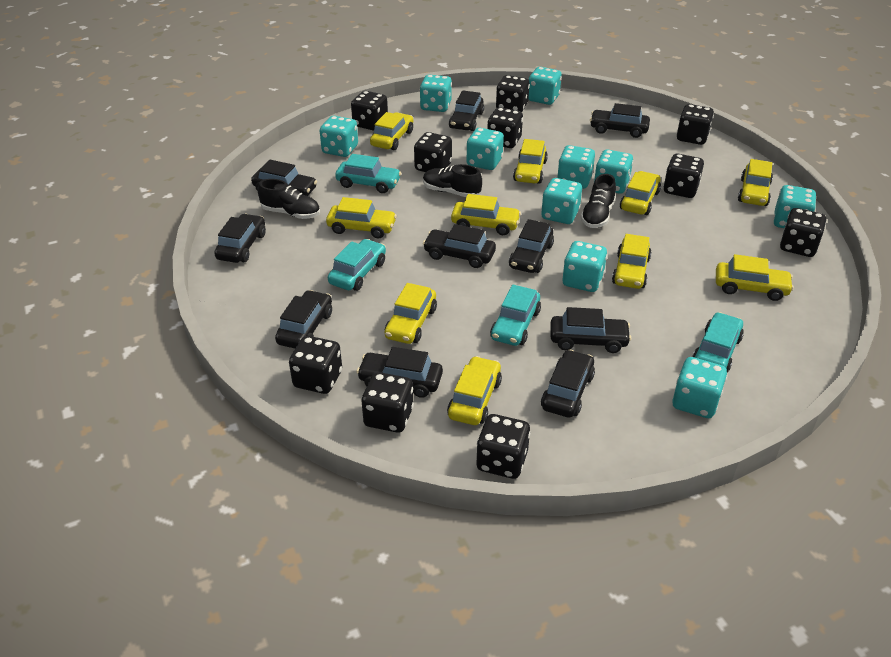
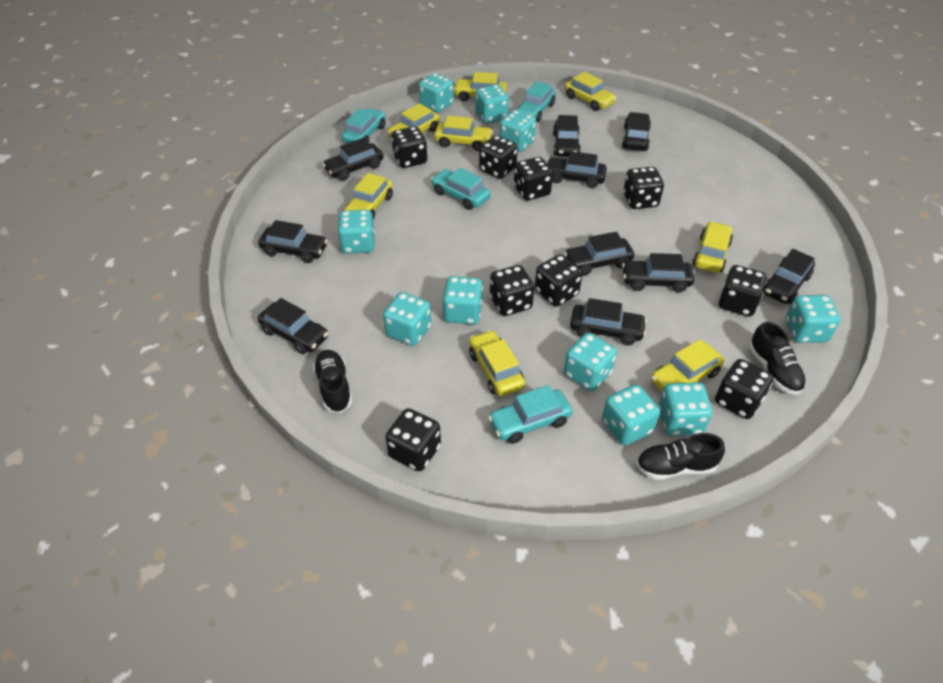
black dice: [289,336,342,394] [351,91,388,131] [361,372,414,433] [414,132,452,172] [476,414,530,479] [487,107,523,148] [496,75,530,112] [663,154,704,198] [677,104,714,145] [780,208,826,257] = 10 -> [385,408,441,471] [391,126,427,168] [479,135,518,179] [490,265,534,316] [514,157,553,201] [535,254,582,307] [623,167,664,209] [715,359,773,419] [719,265,767,317] = 9
yellow car: [326,197,397,238] [370,112,413,150] [385,283,437,344] [447,356,502,425] [451,194,521,235] [513,139,548,184] [612,234,652,289] [620,171,661,215] [716,254,794,301] [738,159,773,206] = 10 -> [344,173,393,220] [387,103,440,138] [434,116,493,151] [454,72,507,101] [469,330,525,396] [565,72,616,111] [651,339,725,392] [693,221,733,273] = 8

